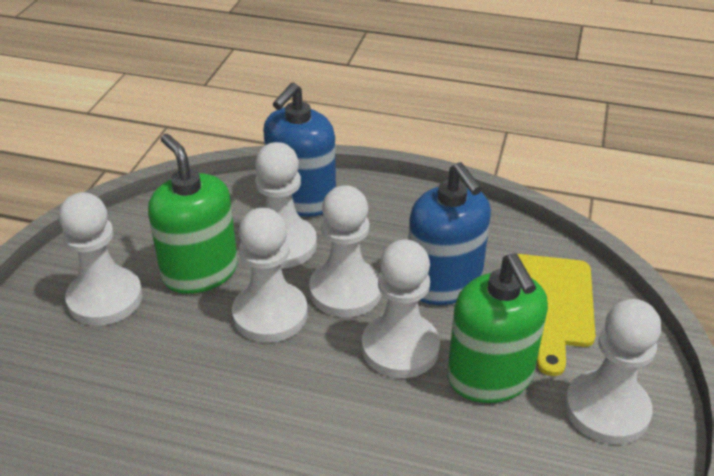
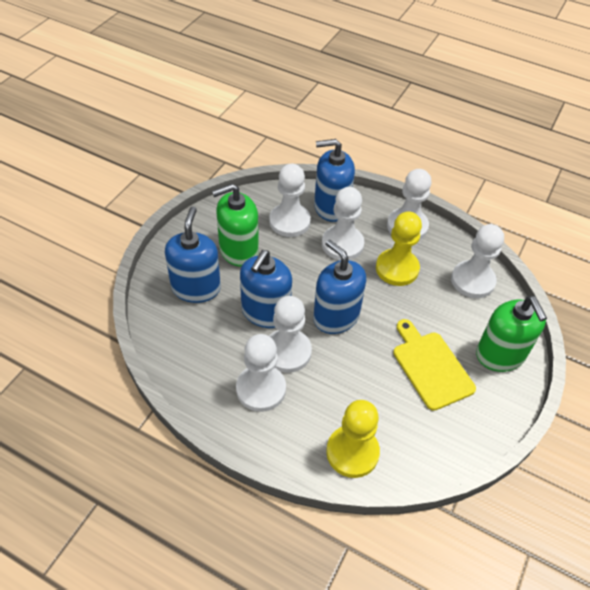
blue soap dispenser: [263,83,336,217] [408,162,491,305] = 2 -> [165,207,221,303] [240,250,292,328] [313,239,366,334] [314,139,355,222] = 4
yellow pawn: none = 0 -> [326,400,380,478] [376,212,422,286] = 2

